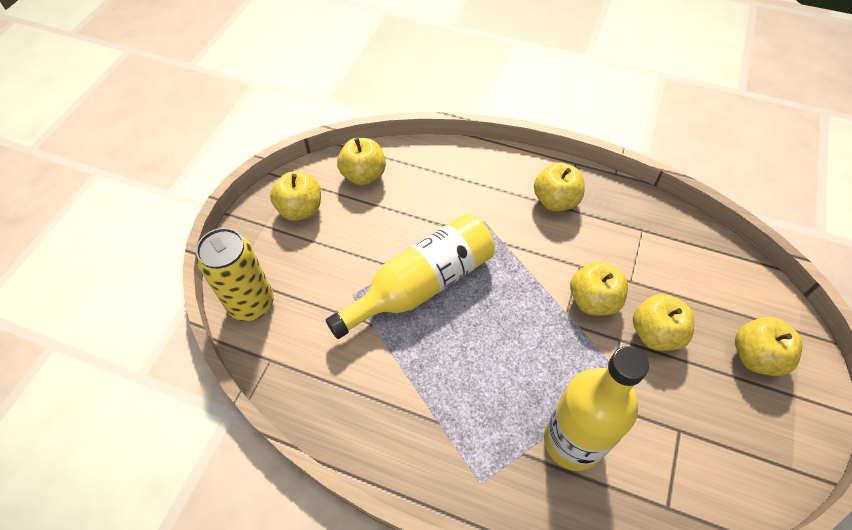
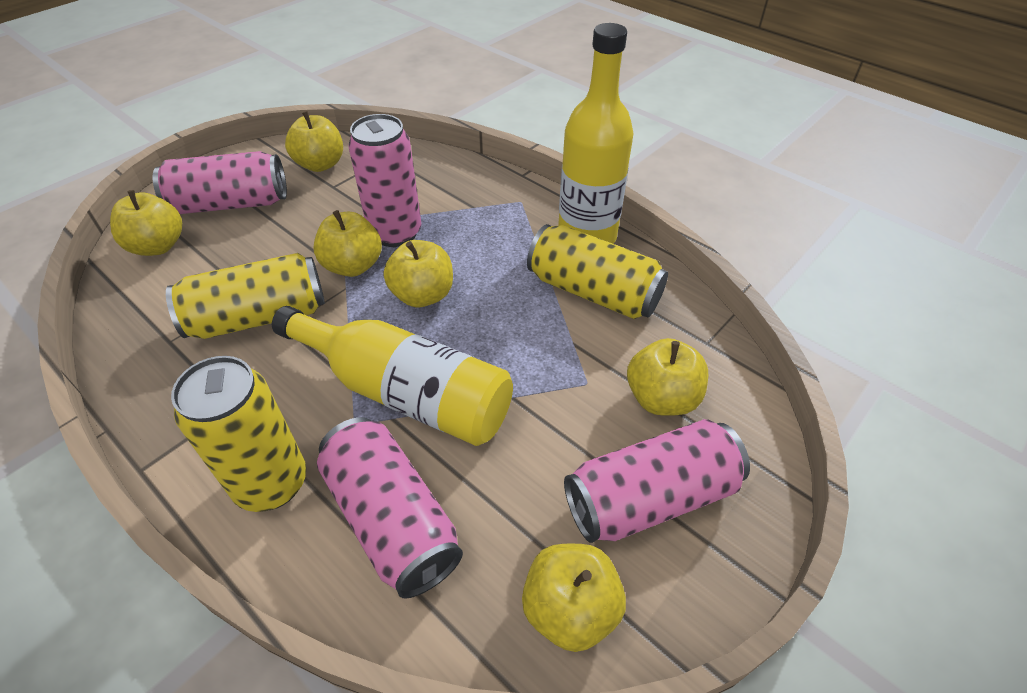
pink can: none = 0 -> [153,151,287,214] [317,417,463,599] [348,114,421,247] [564,419,750,543] = 4
yellow can: [196,228,274,321] = 1 -> [166,253,325,339] [171,356,306,512] [527,224,668,319] = 3

